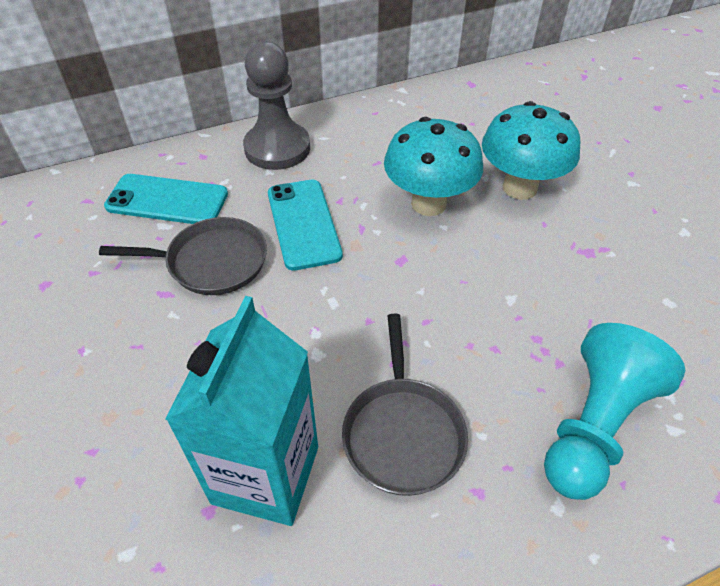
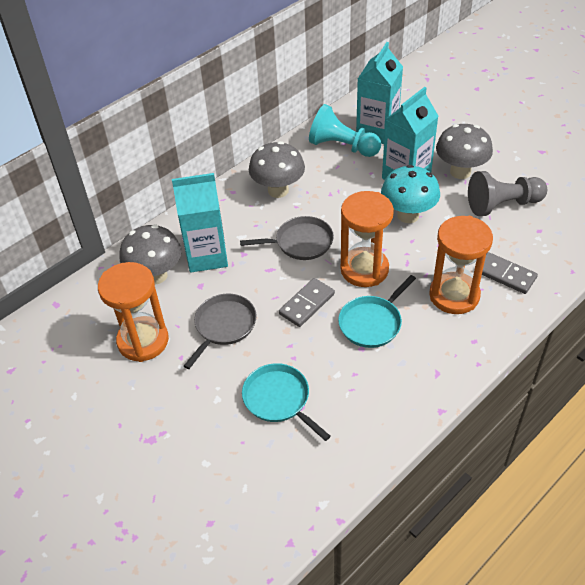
grey domino: none = 0 -> [279,278,335,327] [482,252,538,294] = 2
grey mushroom: none = 0 -> [119,225,182,284] [249,141,305,198] [436,124,493,179] = 3
orange hourglass: none = 0 -> [98,262,169,362] [340,191,394,287] [429,216,493,314] = 3
turquoise carton: [165,296,318,526] = 1 -> [172,173,228,273] [356,42,403,144] [382,87,438,180] = 3
turquoise mushroom: [384,117,483,216] [482,101,580,200] = 2 -> [381,165,440,223] = 1
turquoise pan: none = 0 -> [242,363,331,441] [338,275,416,348] = 2
turquoise phone: [104,174,228,224] [268,180,343,271] = 2 -> none = 0

